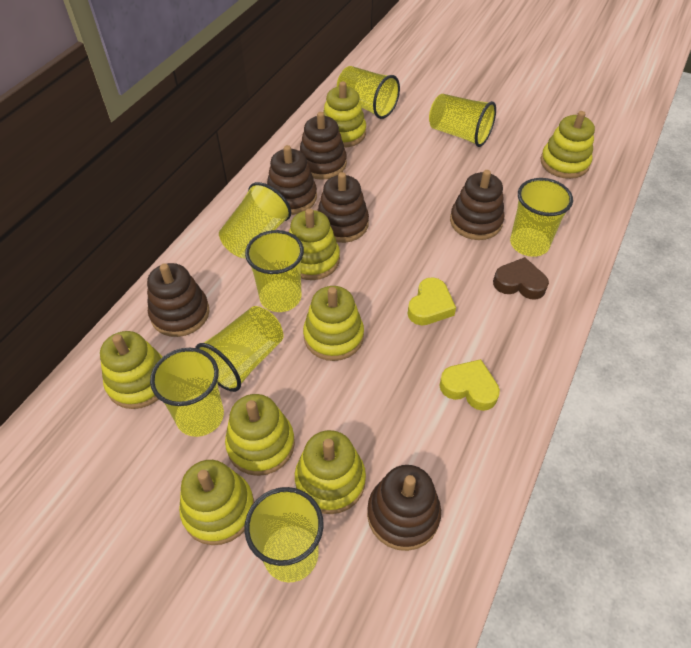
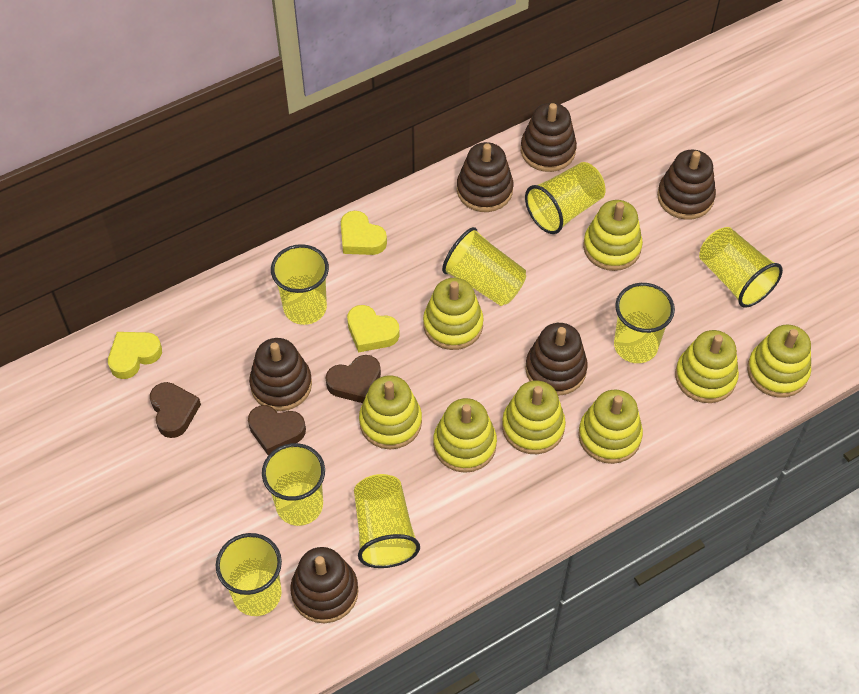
brown heart: [493,257,549,299] = 1 -> [150,382,201,438] [248,405,306,455] [326,355,381,403] = 3
yellow heart: [408,278,456,325] [439,359,500,411] = 2 -> [108,332,162,379] [341,211,387,255] [347,305,400,352] = 3

